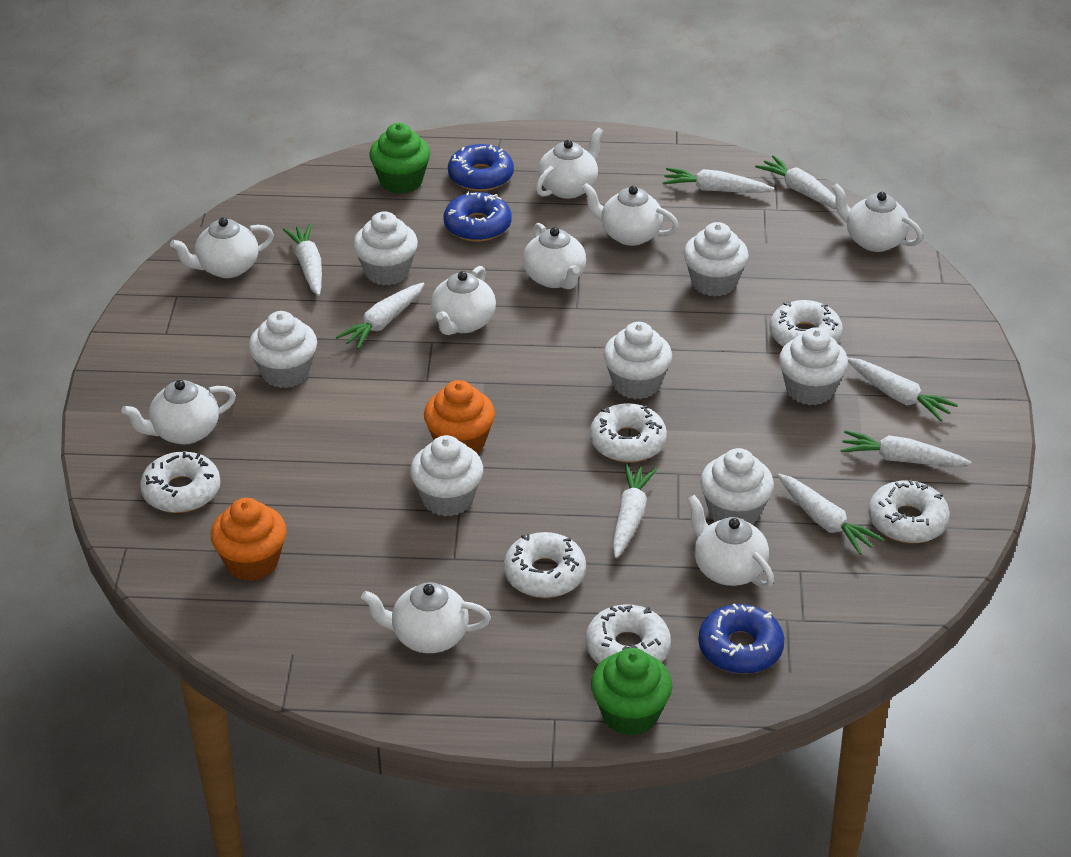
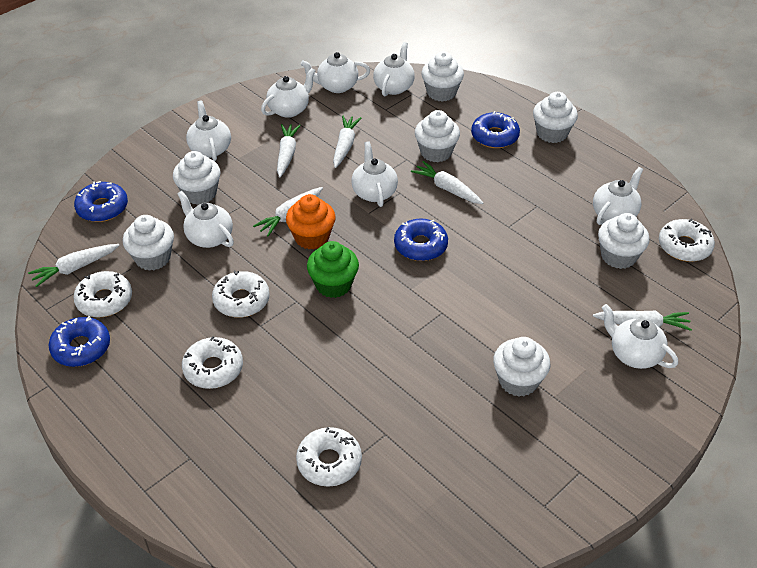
blue donut: [443,191,512,241] [448,144,514,191] [698,603,784,674] = 3 -> [49,316,110,367] [74,181,128,222] [394,218,448,261] [471,111,520,148] = 4
green cupcake: [369,123,431,194] [591,648,672,735] = 2 -> [307,241,359,298] = 1
orange cupcake: [211,498,286,581] [424,380,495,454] = 2 -> [286,194,336,250] = 1
white carrot: [283,224,322,296] [336,283,424,349] [612,464,657,558] [663,168,774,193] [755,155,836,209] [777,474,883,555] [841,430,971,467] [848,358,958,421] = 8 -> [28,244,119,287] [253,187,323,236] [277,124,301,177] [333,116,361,168] [411,161,484,204] [593,311,692,331] = 6
white donut: [140,451,220,513] [504,532,586,598] [585,604,671,664] [590,403,667,463] [770,300,843,347] [868,479,950,543] = 6 -> [73,271,132,318] [182,336,243,389] [212,270,270,318] [296,427,362,487] [659,219,715,262] = 5
white teapot: [121,380,236,444] [170,217,274,278] [361,582,491,653] [431,266,496,335] [523,223,586,289] [536,128,604,199] [582,183,679,246] [687,495,774,588] [832,184,923,252] = 9 -> [177,191,234,248] [186,101,231,161] [261,68,315,118] [300,52,370,93] [351,141,398,207] [373,42,415,96] [593,167,643,225] [602,304,678,369] = 8

